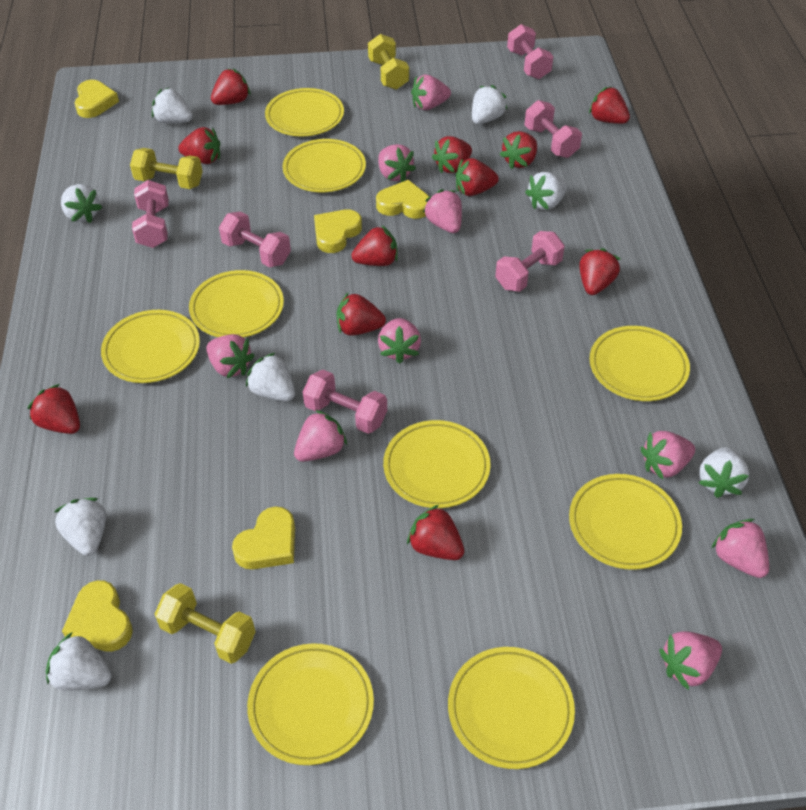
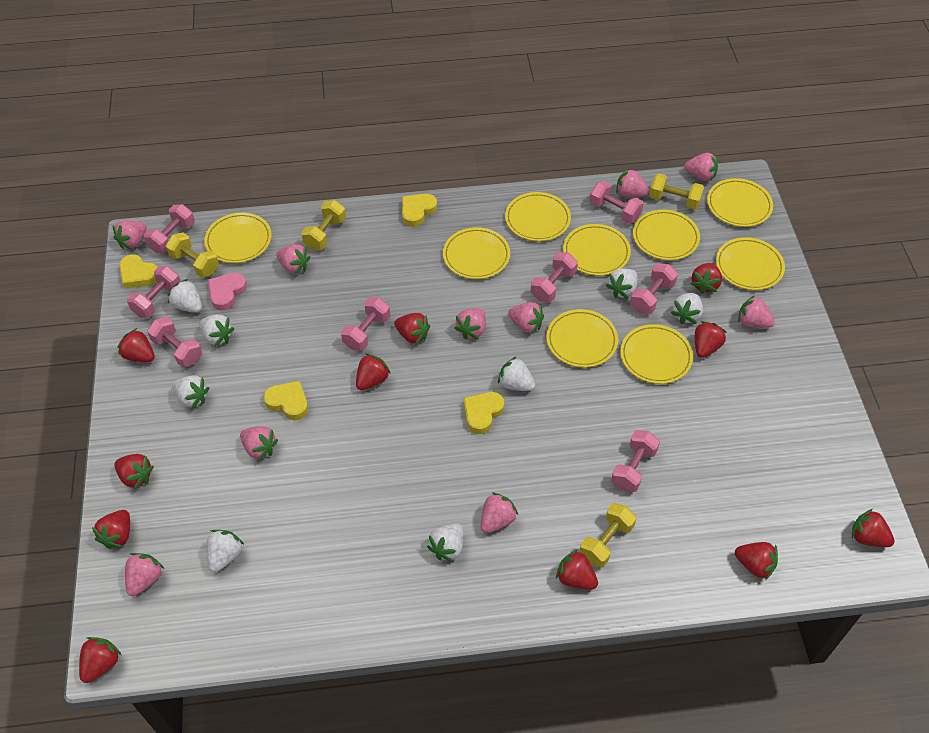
pink dumbbell: [132,180,169,248] [219,212,291,267] [303,370,387,434] [495,231,565,292] [507,24,553,79] [525,100,582,158] = 6 -> [127,266,181,318] [144,204,195,253] [147,317,202,368] [341,297,390,351] [531,252,578,302] [589,181,644,224] [611,430,660,492] [630,263,678,314] = 8
pink heart: none = 0 -> [208,272,247,310] = 1
pink strawberry: [206,334,255,378] [294,410,347,462] [378,144,416,182] [378,318,421,364] [411,75,451,110] [423,189,462,233] [640,431,695,479] [659,631,722,690] [711,519,769,578] = 9 -> [113,220,147,249] [125,553,164,596] [240,426,278,461] [276,244,310,274] [454,308,486,340] [481,492,518,533] [508,302,544,334] [616,168,649,198] [684,153,718,181] [738,295,775,328] = 10
yellow dumbbell: [130,148,203,189] [155,583,256,664] [368,34,409,90] = 3 -> [166,232,219,278] [301,200,346,250] [580,503,637,568] [649,173,704,210] = 4
yellow heart: [62,580,133,652] [74,80,119,118] [232,507,295,569] [314,210,362,253] [376,180,429,219] = 5 -> [119,254,158,289] [263,381,308,420] [402,194,437,227] [464,392,504,434] = 4

